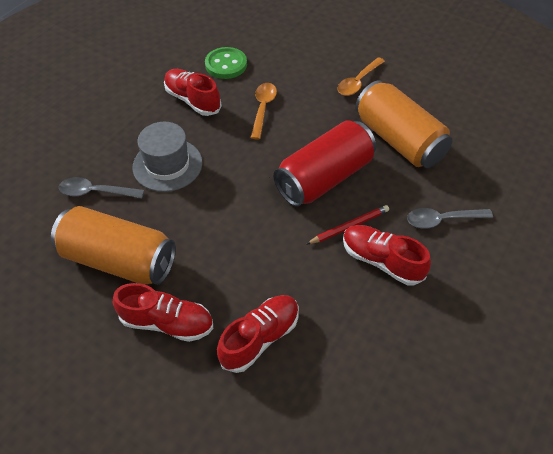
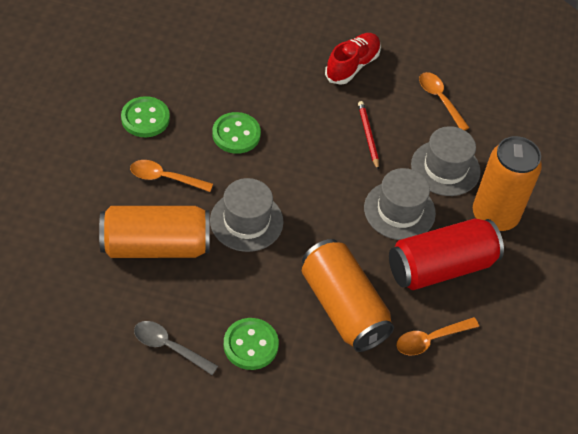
green button: [205,47,247,79] = 1 -> [121,96,170,137] [212,112,261,154] [224,318,279,370] = 3
grey hat: [132,122,202,192] = 1 -> [210,178,284,252] [364,168,436,240] [411,126,481,196] = 3
grey spoon: [59,177,144,198] [407,208,493,229] = 2 -> [134,321,218,375] = 1
orange can: [51,206,176,285] [355,80,453,168] = 2 -> [99,206,210,258] [302,239,394,352] [473,136,542,232] = 3
orange spoon: [250,83,277,140] [338,57,385,96] = 2 -> [130,160,213,192] [396,317,479,355] [419,72,469,130] = 3
red shoe: [113,283,213,342] [164,69,222,116] [217,295,299,373] [343,225,431,286] = 4 -> [325,33,381,85] = 1

